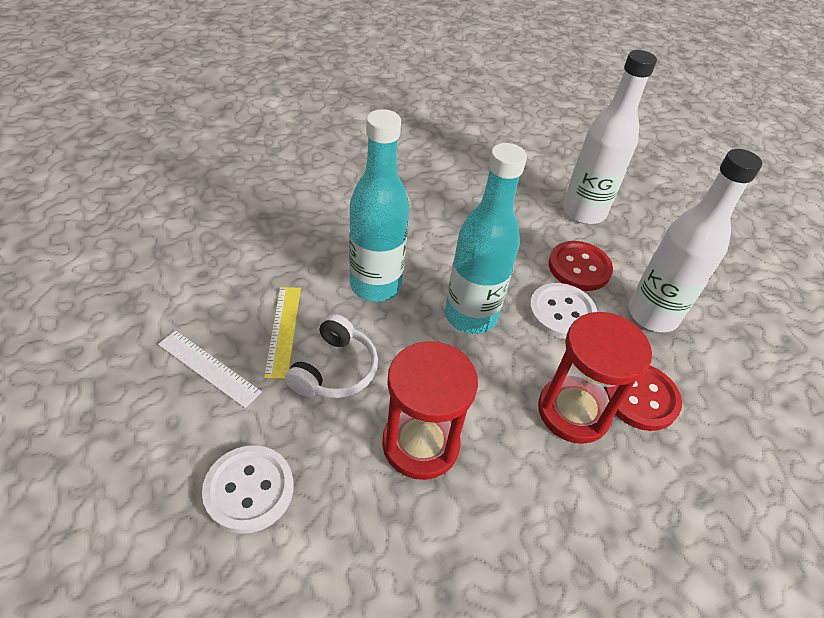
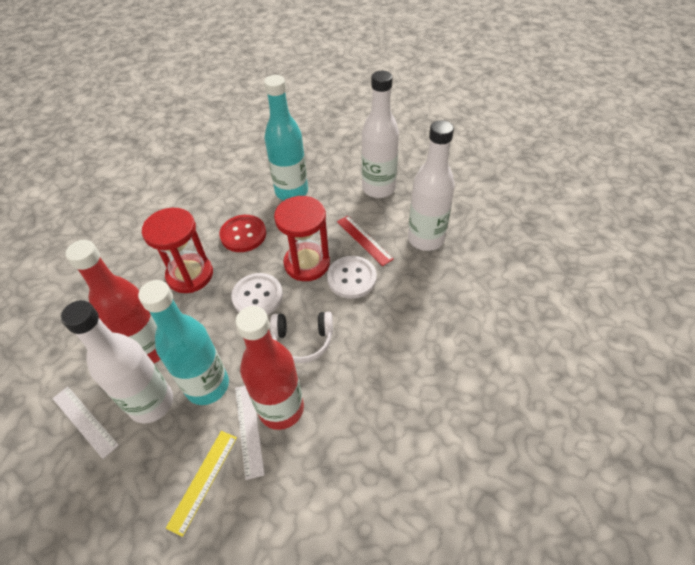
red bottle: none = 0 -> [65,240,160,363] [235,306,304,430] = 2
red button: [549,241,613,291] [604,366,682,431] = 2 -> [219,215,266,252] = 1
red ruler: none = 0 -> [337,215,394,266] = 1
white bottle: [563,50,657,224] [629,149,762,332] = 2 -> [61,300,173,424] [361,71,399,198] [408,120,455,251] = 3
white ruler: [158,331,262,408] = 1 -> [52,387,119,459] [235,386,265,480] = 2

